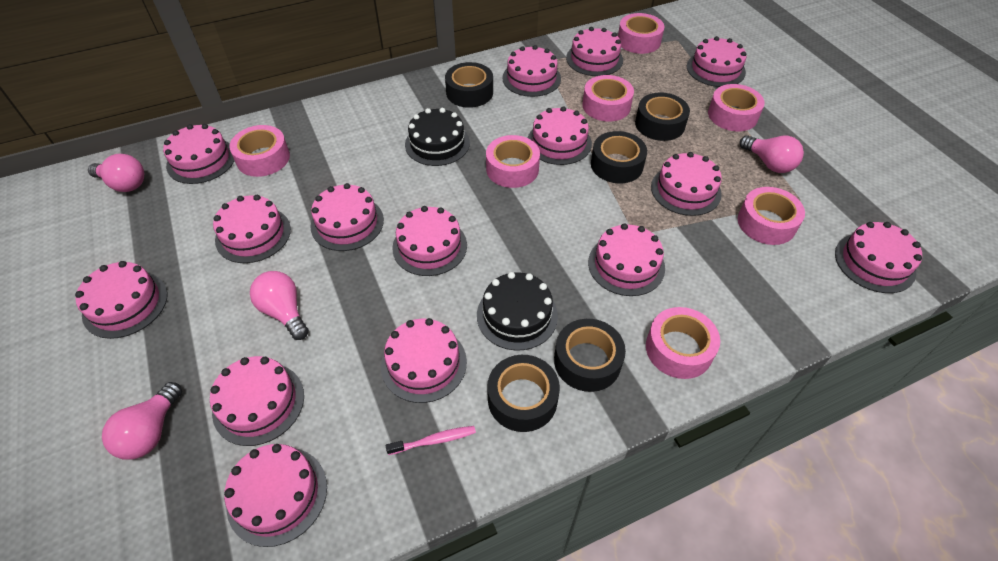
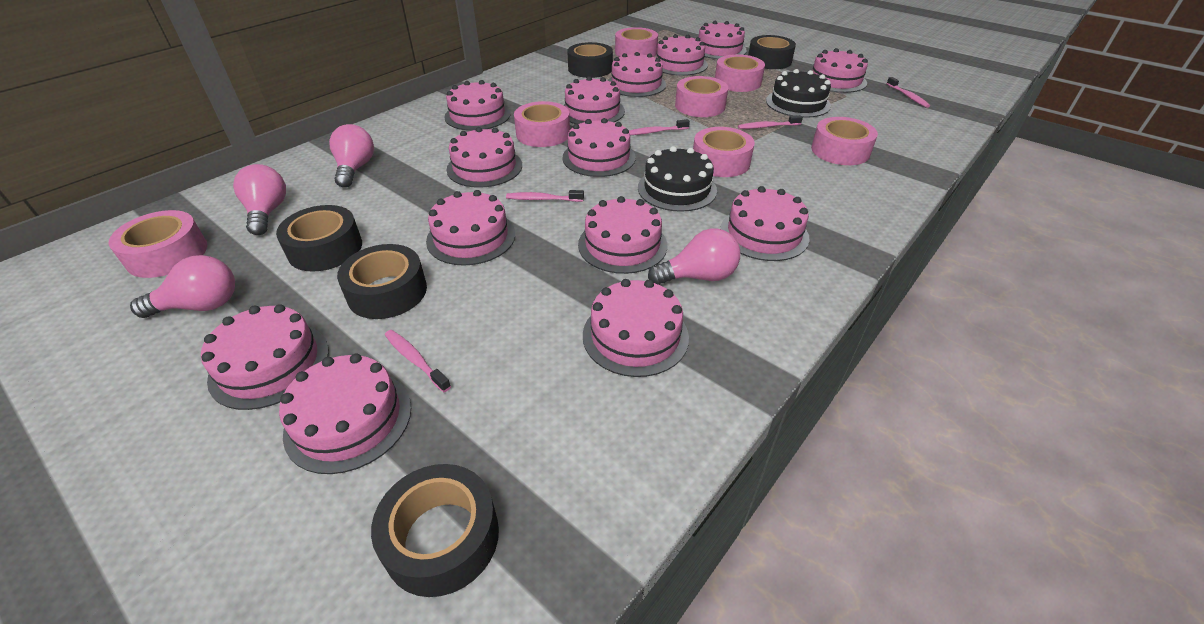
pink cake: [75,261,168,339] [163,124,235,184] [210,356,304,446] [213,195,291,263] [224,444,327,547] [311,183,384,251] [381,318,467,403] [392,206,467,276] [502,45,561,97] [528,106,592,165] [566,27,623,76] [588,223,665,296] [651,152,722,216] [687,36,747,87] [835,222,922,293] = 15 -> [201,304,329,410] [279,354,411,474] [426,190,515,265] [444,80,511,131] [446,127,522,188] [563,118,636,177] [564,76,625,124] [578,196,667,274] [583,279,689,377] [608,52,666,97] [656,34,708,76] [698,21,747,59] [720,186,809,261] [812,48,868,93] = 14
pink toothbrush: [386,426,476,455] = 1 -> [385,330,451,392] [506,190,584,202] [629,119,690,135] [738,115,803,129] [886,77,930,108] = 5

